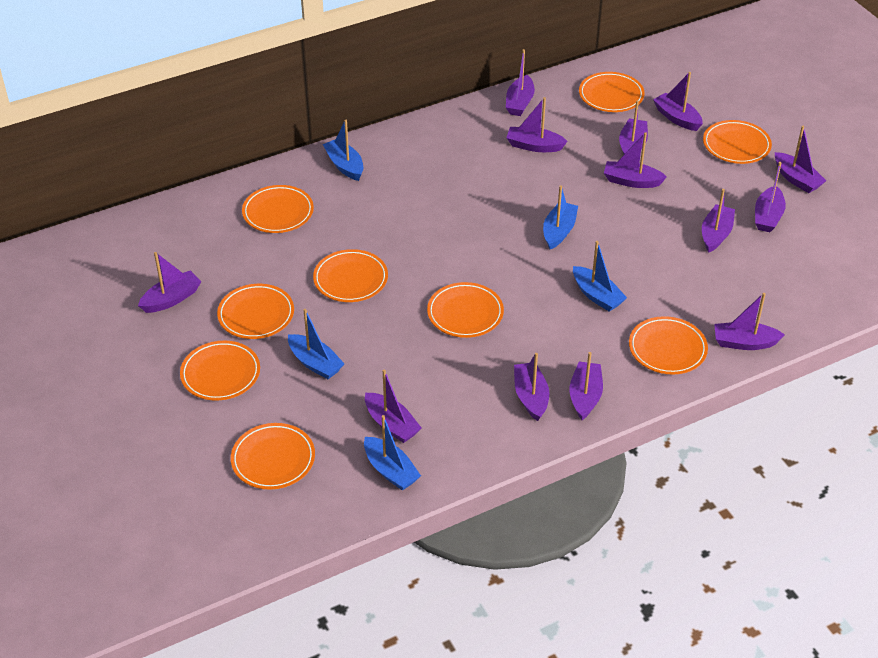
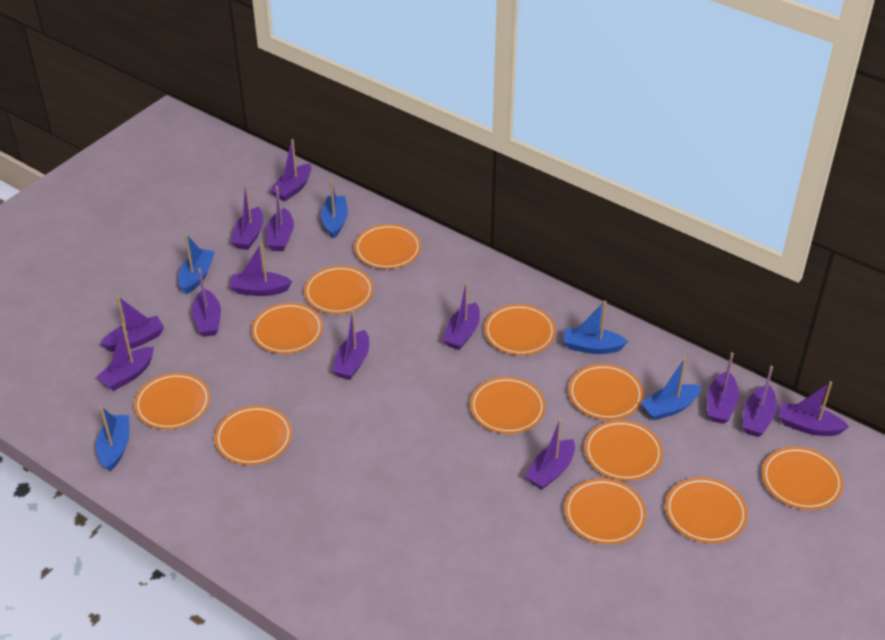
orange plate: [180,341,260,401] [217,284,294,339] [231,423,315,490] [242,185,314,233] [313,249,388,302] [427,282,504,338] [579,72,645,112] [629,316,708,375] [703,120,772,164] = 9 -> [134,373,210,430] [215,406,292,465] [252,303,323,354] [304,266,373,314] [354,224,421,269] [470,377,545,434] [484,304,556,355] [565,478,646,544] [569,364,643,420] [585,420,663,481] [665,477,747,543] [762,447,843,510] = 12

